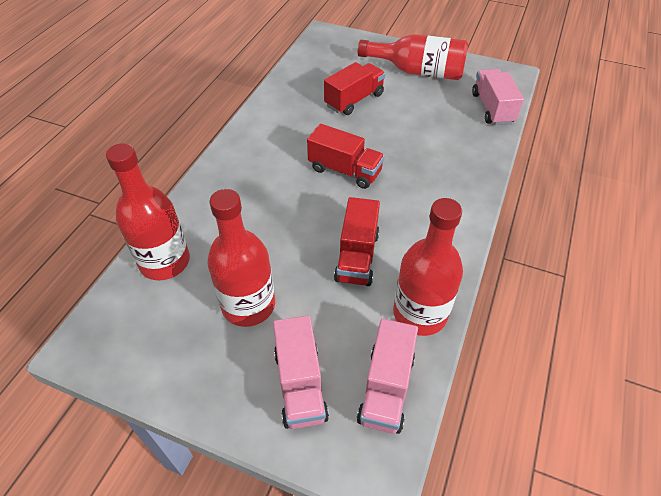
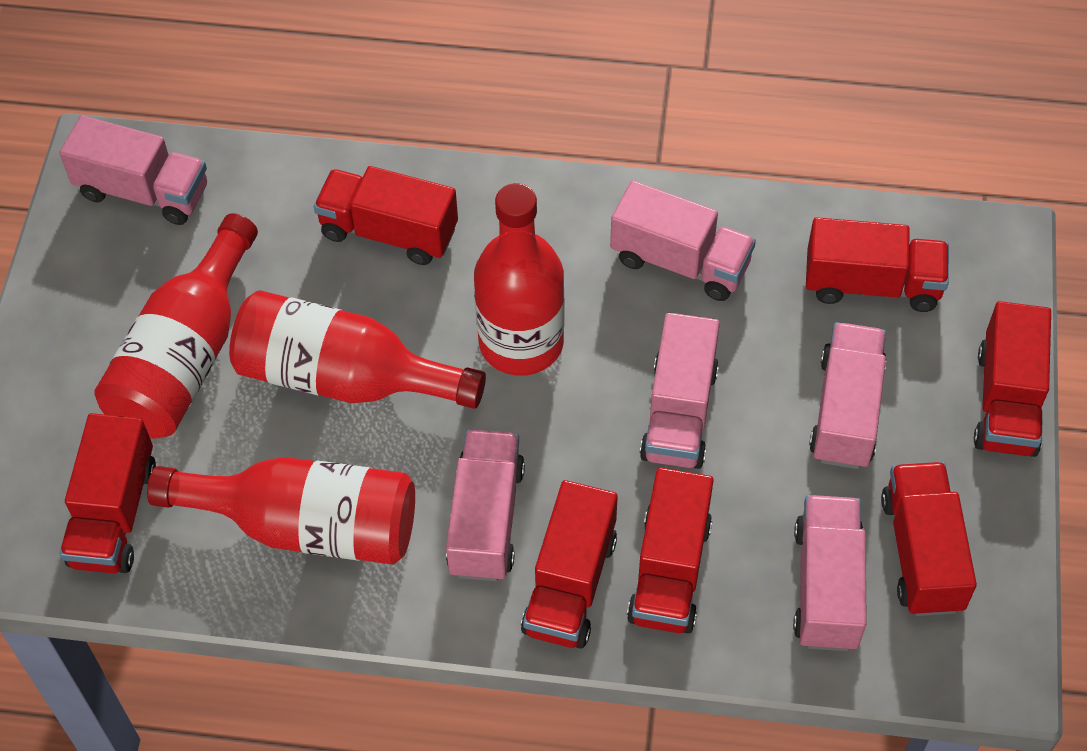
pink truck: [273,315,329,429] [357,319,418,434] [472,69,524,125] = 3 -> [59,116,207,225] [446,429,525,581] [610,180,756,301] [640,313,720,469] [793,495,867,651] [809,322,886,469] = 6
red truck: [307,124,385,189] [324,62,386,115] [334,197,380,286] = 3 -> [60,413,156,573] [314,166,458,265] [521,480,618,649] [627,467,713,634] [806,217,949,312] [881,462,977,616] [974,301,1051,457] = 7

